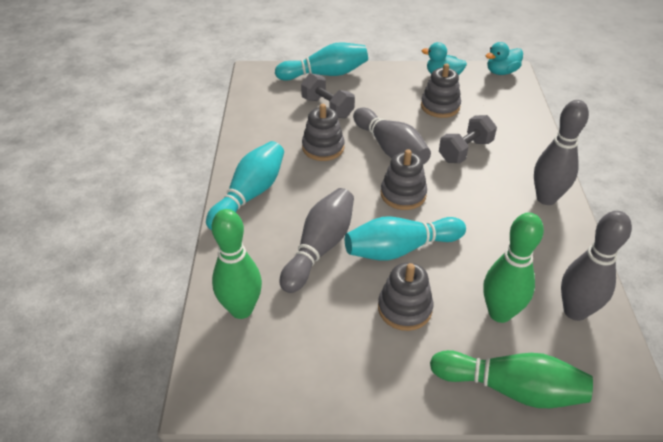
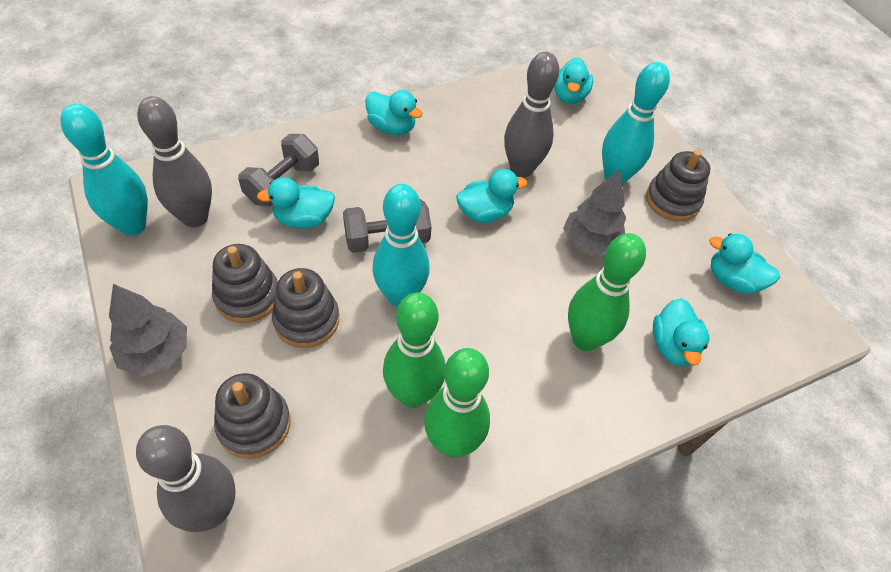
grey bowling pin: [280,188,354,293] [353,107,431,165] [534,100,589,205] [561,211,632,321] = 4 -> [136,425,235,532] [137,96,212,228] [504,52,559,178] = 3
grey tree: none = 0 -> [109,284,187,377] [563,169,626,256] = 2
turquoise duck: [422,42,467,75] [486,42,523,75] = 2 -> [257,177,335,229] [365,90,423,135] [456,169,527,223] [554,57,593,104] [653,298,709,366] [709,233,780,294] = 6

